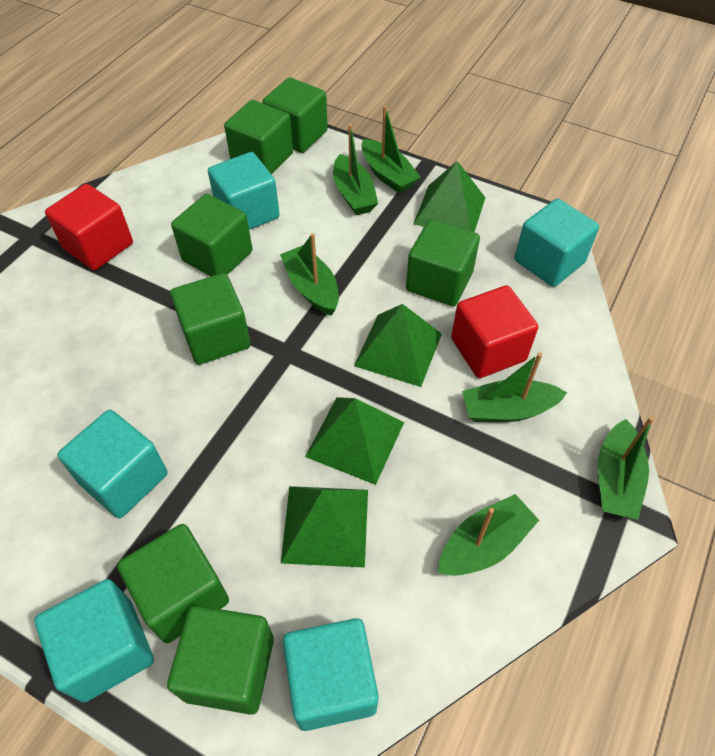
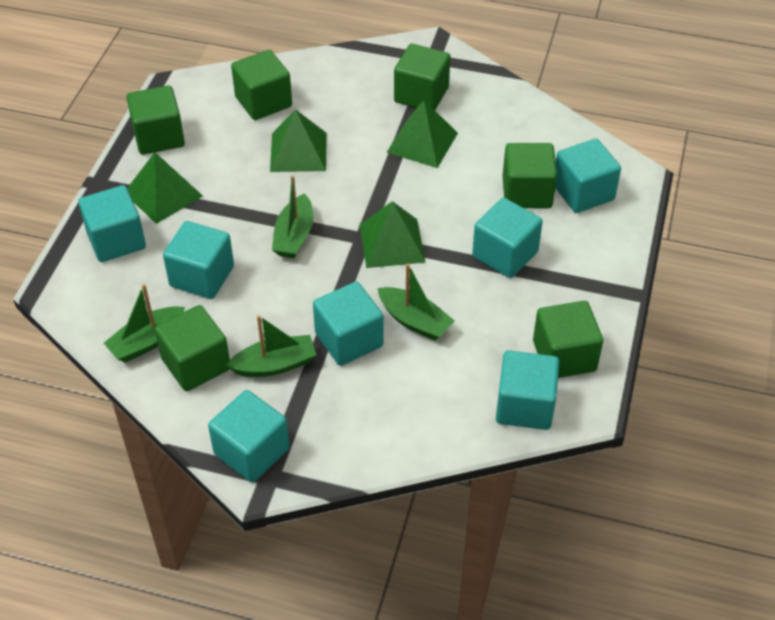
green boat: [280,233,339,316] [333,124,378,215] [361,105,421,194] [438,494,539,576] [462,352,567,422] [598,416,654,520] = 6 -> [104,284,185,363] [226,315,316,377] [272,175,314,258] [378,264,455,341] = 4
green cube: [117,524,229,643] [167,605,274,715] [170,273,251,365] [171,194,252,277] [224,100,293,174] [263,77,328,153] [406,219,480,306] = 7 -> [126,85,185,155] [155,305,230,391] [231,50,292,120] [394,44,450,110] [503,143,557,208] [533,301,603,378] = 6
red cube: [45,184,133,270] [451,285,538,378] = 2 -> none = 0
turquoise cube: [34,579,154,703] [57,410,167,518] [208,152,280,230] [283,618,379,731] [514,199,599,287] = 5 -> [78,185,146,262] [163,221,234,299] [208,390,290,482] [313,282,384,366] [472,198,543,278] [496,350,559,430] [555,139,621,213] = 7

